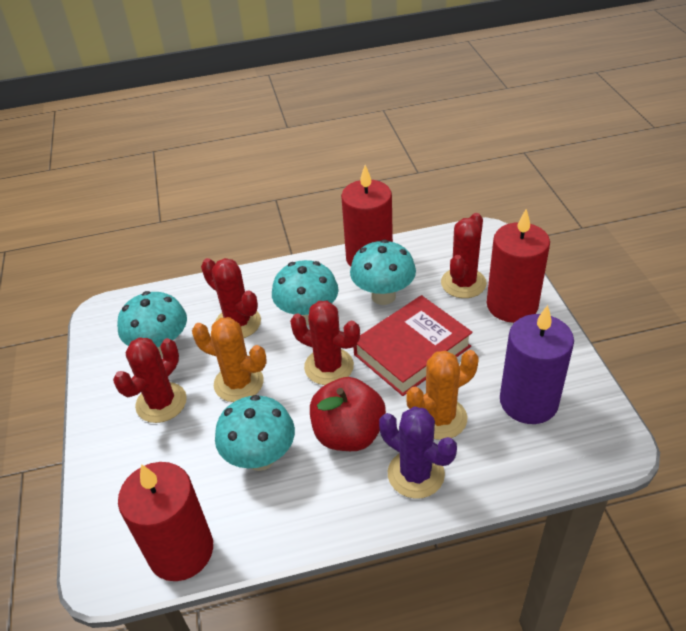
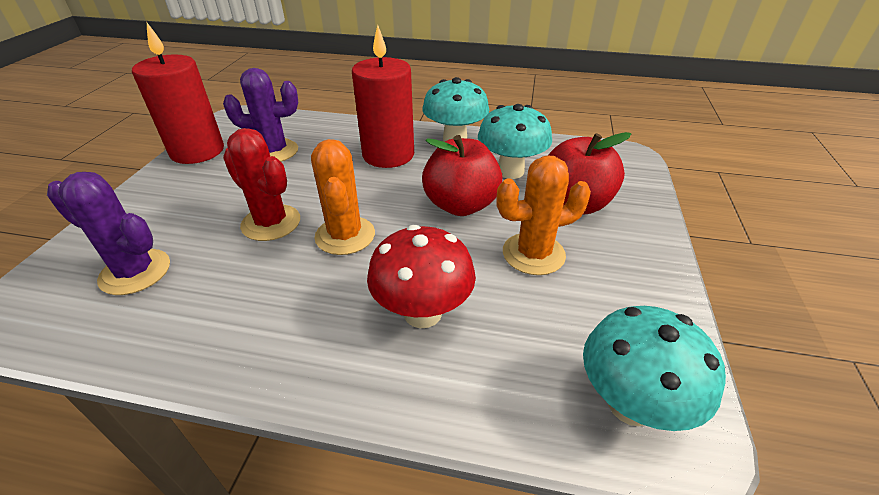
purple cactus: [379,406,457,499] = 1 -> [47,172,170,295] [223,68,298,162] = 2
purple candle: [500,305,574,424] = 1 -> none = 0
red apple: [310,377,386,451] = 1 -> [422,135,503,216] [548,132,631,215] = 2
red book: [353,295,473,396] = 1 -> none = 0
red cactus: [113,337,187,423] [201,258,261,338] [290,301,360,385] [441,213,487,298] = 4 -> [223,128,300,241] = 1
red candle: [118,462,213,581] [341,165,393,267] [487,209,550,323] = 3 -> [132,23,224,164] [352,25,414,168] = 2
red mushroom: none = 0 -> [367,225,476,328] = 1
turquoise mushroom: [117,291,187,358] [215,395,295,471] [272,260,339,325] [350,240,416,305] = 4 -> [423,77,489,142] [478,104,552,179] [583,306,726,431] = 3

